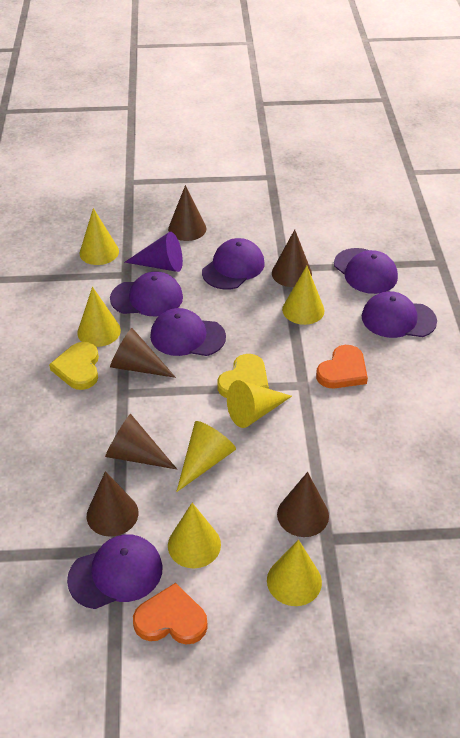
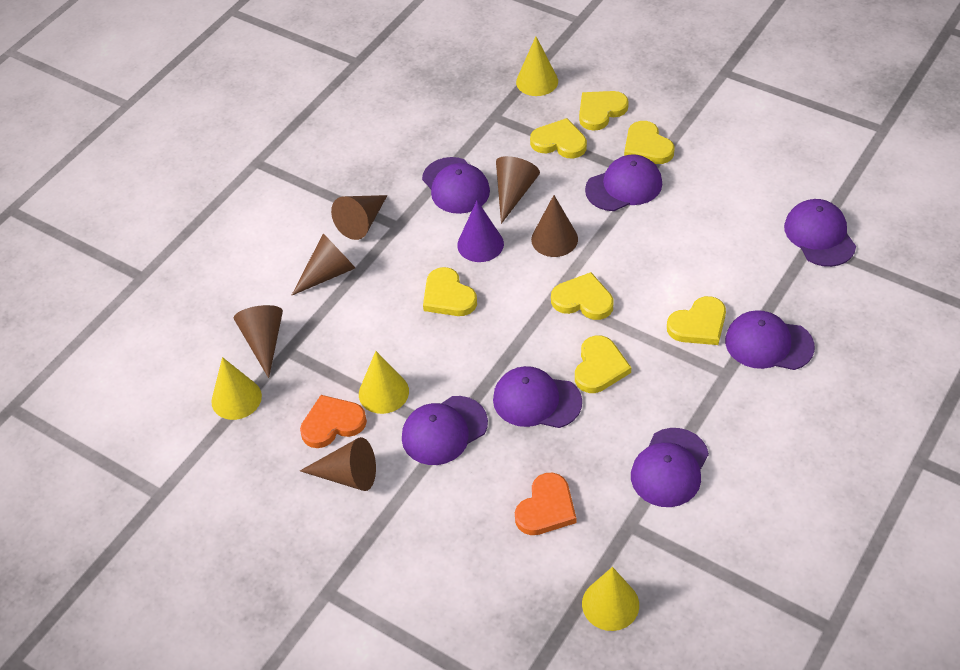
purple cap: [67,534,163,609] [110,271,183,317] [150,308,226,356] [202,238,265,290] [334,248,398,294] [362,291,437,338] = 6 -> [402,396,488,465] [422,157,490,214] [493,366,582,428] [585,154,662,211] [631,428,709,507] [725,310,815,370] [784,199,856,267] = 7
yellow cone: [77,287,121,347] [79,208,119,265] [168,503,221,568] [176,421,236,492] [227,380,292,428] [267,540,322,606] [282,266,325,325] = 7 -> [211,357,262,420] [359,351,409,414] [516,37,558,96] [582,567,639,631] = 4
yellow heart: [49,342,99,390] [217,354,269,398] = 2 -> [423,267,477,316] [530,118,587,158] [551,272,614,320] [575,335,631,393] [579,91,629,131] [624,121,674,164] [667,296,726,345] = 7

